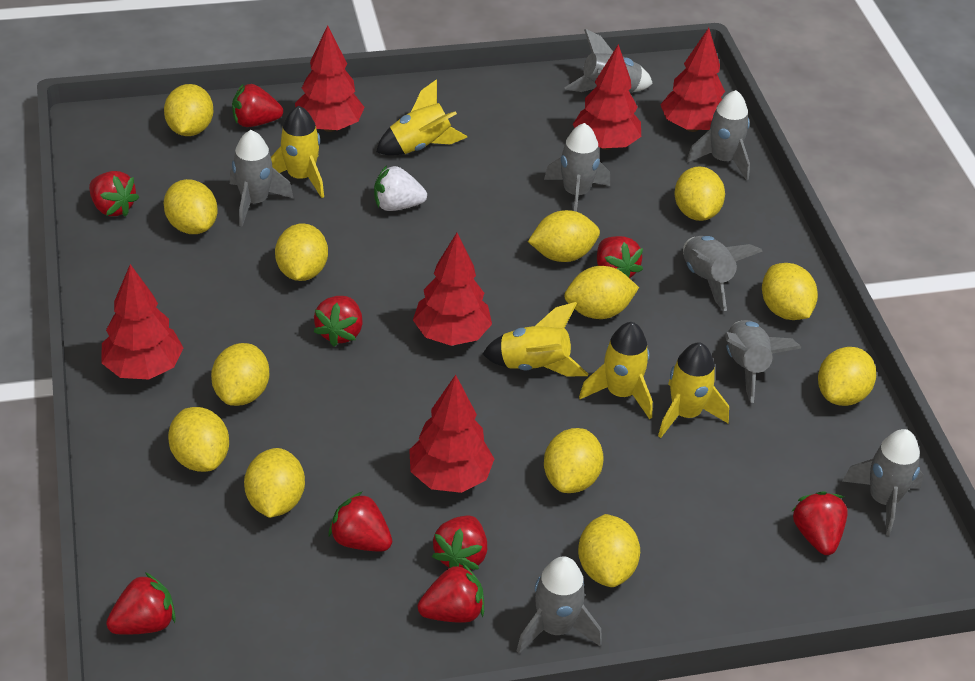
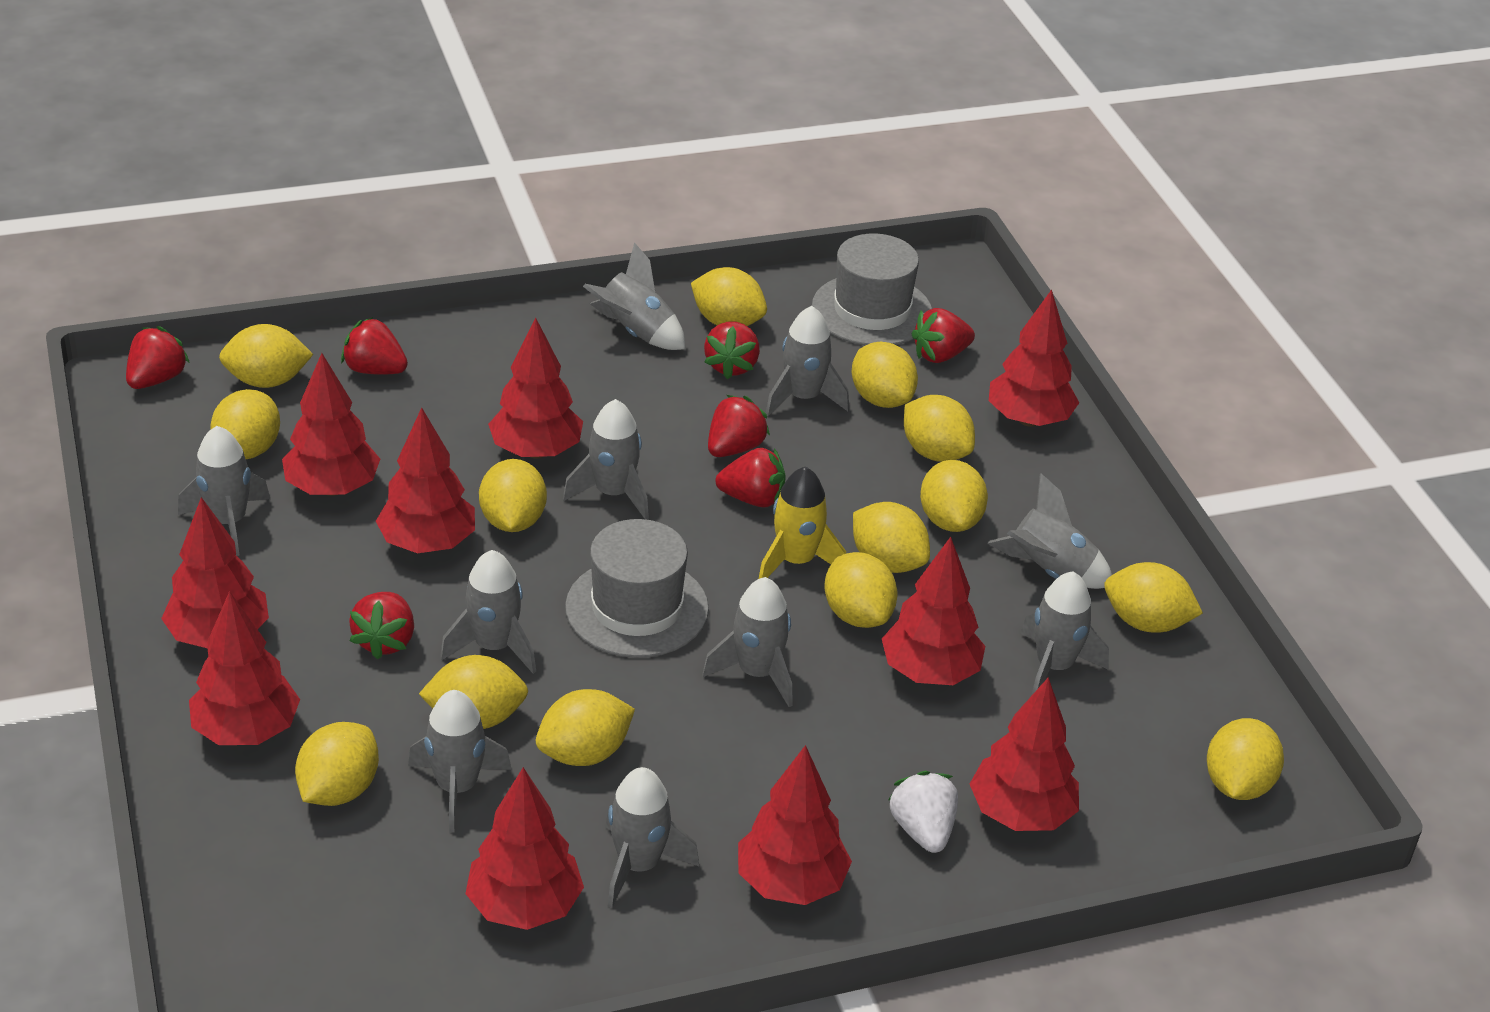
grey hat: none = 0 -> [565,519,709,658] [812,234,932,345] = 2
grey rocket: [230,130,293,227] [517,556,602,653] [544,123,610,212] [564,29,653,92] [683,236,763,311] [687,90,750,181] [725,320,801,403] [843,429,924,536] = 8 -> [178,426,270,556] [408,690,512,833] [440,550,536,674] [563,399,649,520] [583,242,685,350] [606,767,699,908] [702,577,793,707] [766,306,849,416] [988,473,1112,589] [1020,572,1109,696] = 10
red strawberry: [89,171,139,216] [106,572,176,635] [232,83,283,127] [313,296,363,346] [329,491,392,551] [418,563,484,623] [432,515,487,570] [597,236,643,278] [792,491,848,555] = 9 -> [126,326,190,389] [341,317,408,375] [349,592,414,660] [704,322,760,379] [708,395,770,457] [716,448,785,507] [912,308,975,363] = 7
red tree: [101,264,183,380] [295,25,365,132] [409,375,494,493] [413,233,492,346] [573,44,641,150] [660,28,725,132] = 6 -> [161,497,269,648] [189,591,300,745] [282,353,380,496] [376,408,475,553] [465,767,584,930] [488,318,583,459] [738,745,852,905] [882,537,985,685] [970,677,1079,831] [989,289,1079,427] = 10
yellow lemon: [164,84,213,136] [164,179,218,234] [168,407,229,472] [211,343,269,406] [244,448,305,518] [275,223,328,281] [528,210,600,262] [544,428,604,493] [565,266,639,319] [578,514,640,587] [674,166,725,221] [762,263,818,320] [818,347,876,406] = 13 -> [210,389,280,459] [219,324,313,388] [295,722,379,806] [419,655,528,729] [479,459,547,532] [536,689,635,766] [691,267,767,326] [825,552,898,628] [851,342,918,408] [853,502,930,573] [904,395,975,462] [920,460,988,532] [1104,562,1203,633] [1207,718,1284,800] = 14
yellow rocket: [271,106,324,198] [376,79,467,156] [483,302,588,377] [579,322,653,419] [658,342,729,438] = 5 -> [759,467,846,579] = 1

